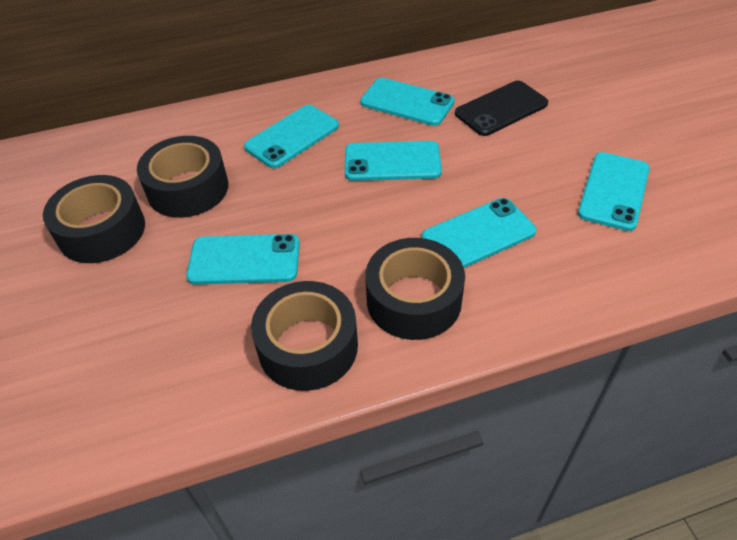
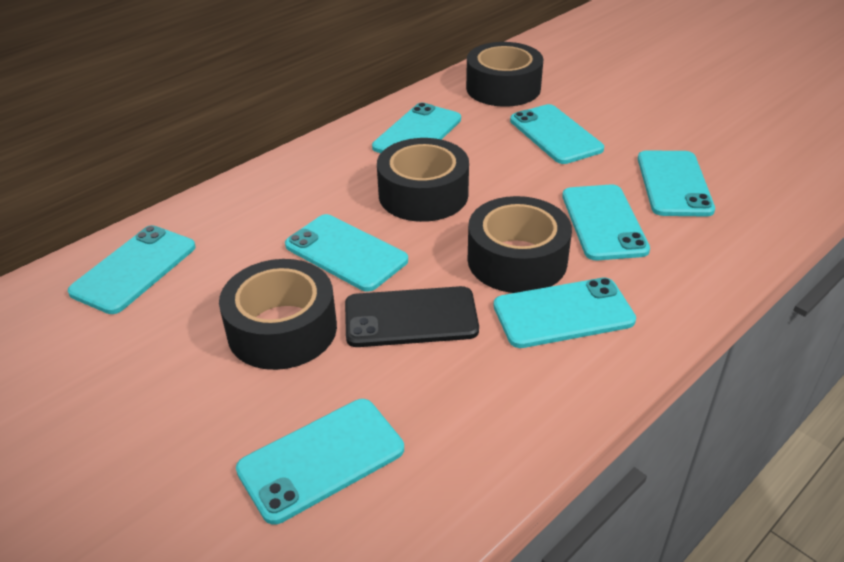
turquoise phone: [186,234,300,284] [244,105,339,168] [345,141,442,181] [360,78,454,126] [422,198,536,268] [578,152,650,231] = 6 -> [68,225,196,314] [236,399,404,525] [285,214,408,292] [372,103,461,153] [494,277,636,348] [510,104,604,164] [562,185,650,260] [638,150,715,217] = 8

